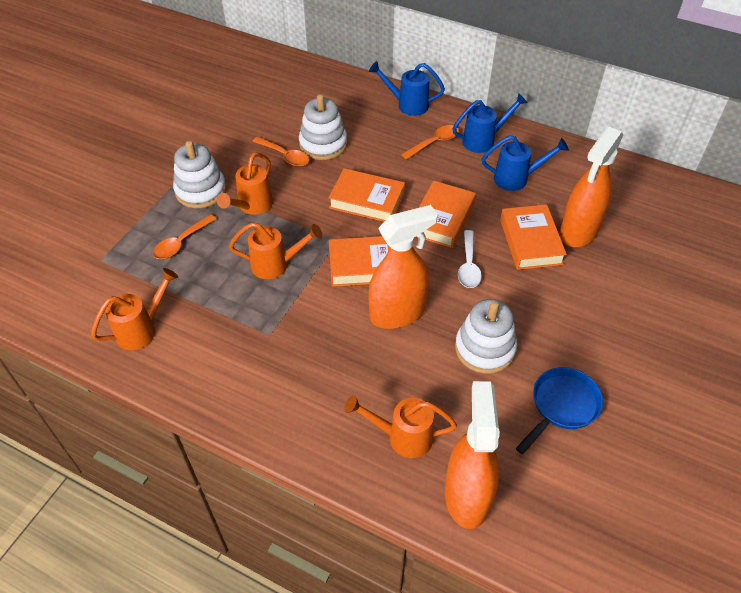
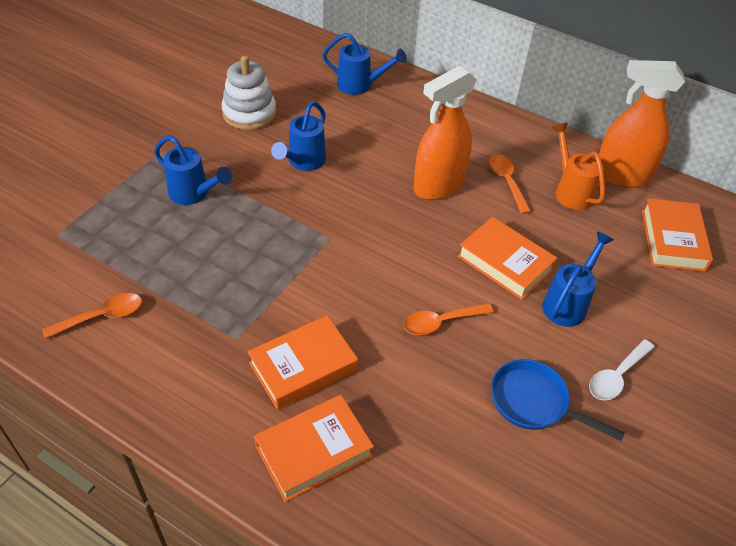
blue watering can: [369,61,445,116] [453,93,528,153] [482,135,569,191] = 3 -> [154,135,232,205] [271,102,326,171] [322,33,407,95] [542,231,614,327] = 4
orange spray bottle: [369,205,438,329] [445,381,500,529] [560,127,623,247] = 3 -> [413,66,477,200] [599,60,685,188] = 2
orange watering can: [91,268,178,350] [217,152,273,215] [229,222,323,279] [345,395,457,458] = 4 -> [552,122,605,210] = 1
white stacking toy: [173,141,226,208] [299,94,347,160] [455,299,517,374] = 3 -> [221,56,276,130] = 1

